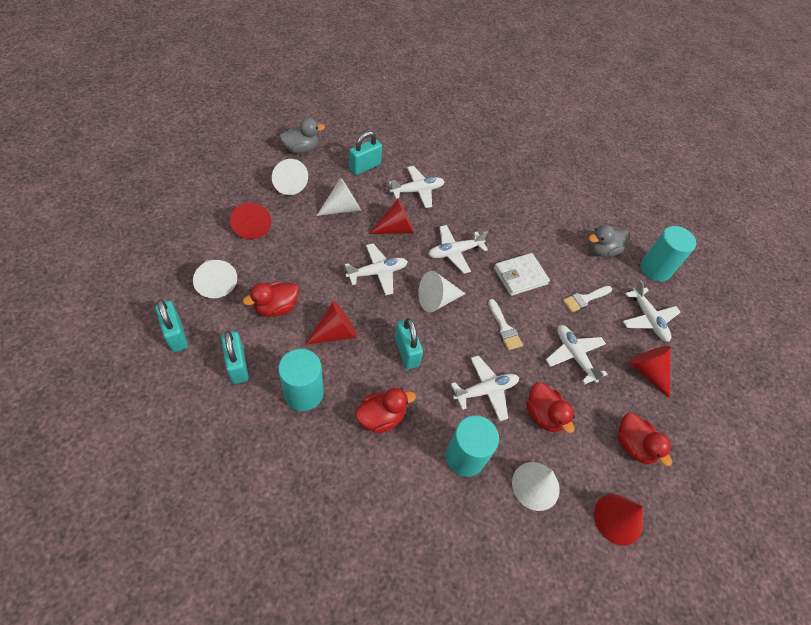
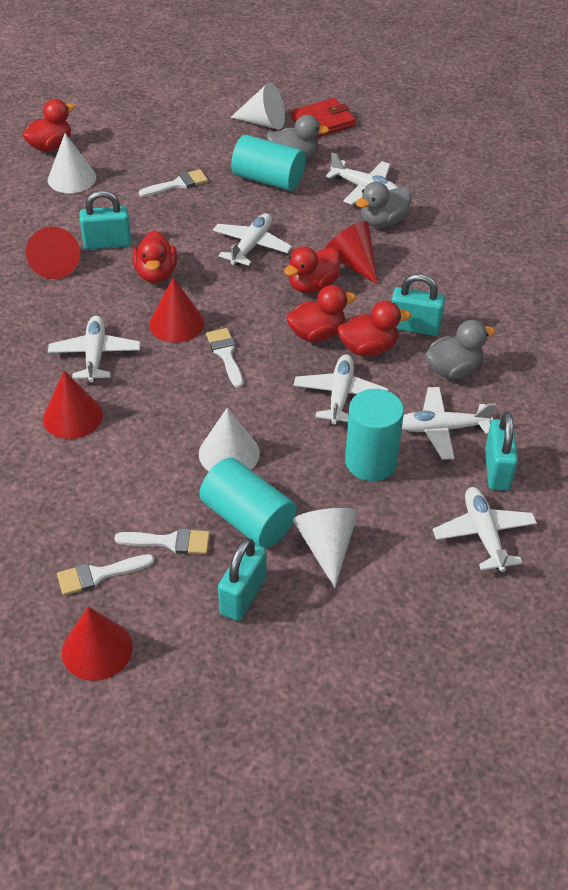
grey duck: [279,118,325,154] [588,225,629,257] = 2 -> [266,115,329,160] [356,182,412,227] [425,320,495,379] = 3
red duck: [243,282,299,317] [355,388,416,433] [526,382,575,433] [618,413,672,466] = 4 -> [22,99,74,152] [132,231,177,283] [284,246,340,293] [286,285,356,342] [338,301,411,356] = 5
red wallet: none = 0 -> [291,98,356,138] = 1
white brush: [488,299,523,350] [562,286,612,313] = 2 -> [57,554,155,596] [114,528,210,554] [139,169,208,197] [206,328,243,388] = 4
white cone: [193,260,237,298] [272,159,308,195] [316,178,361,216] [418,271,466,313] [512,462,560,511] = 5 -> [48,133,96,193] [199,407,260,471] [230,83,285,130] [293,508,359,588] = 4
white wallet: [494,253,550,296] = 1 -> none = 0

